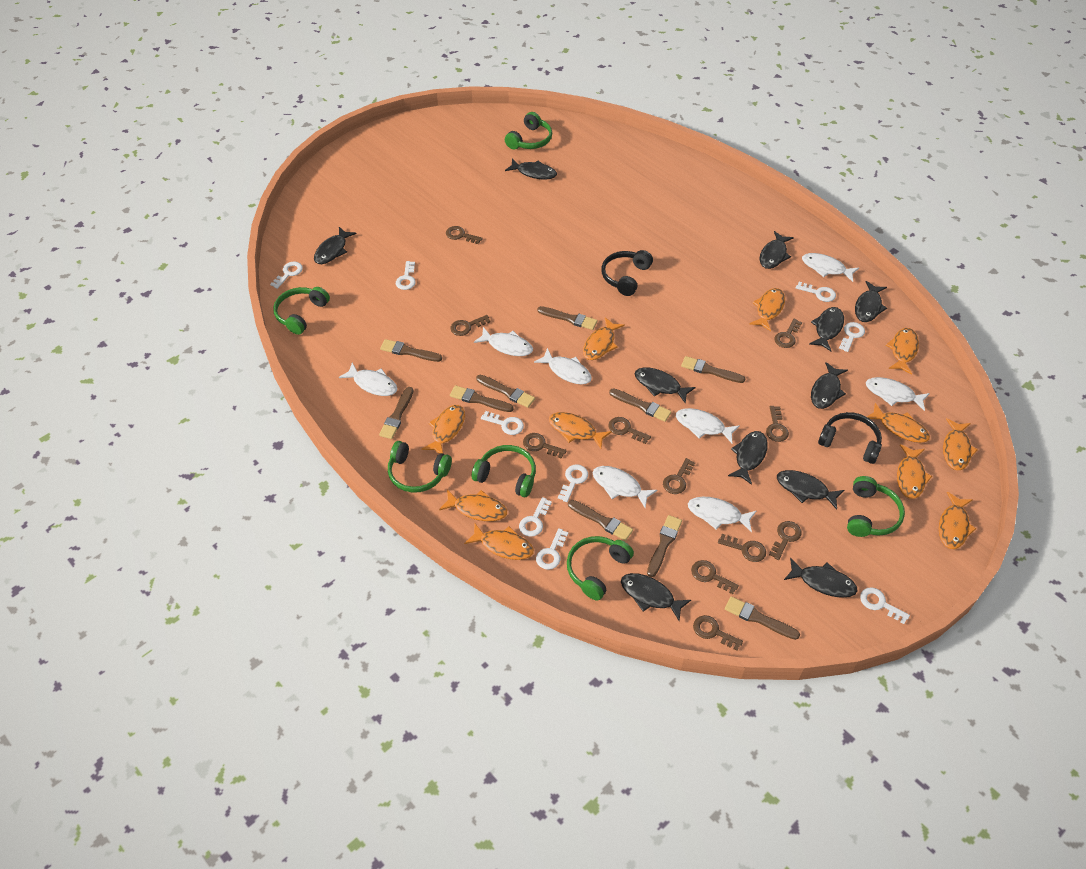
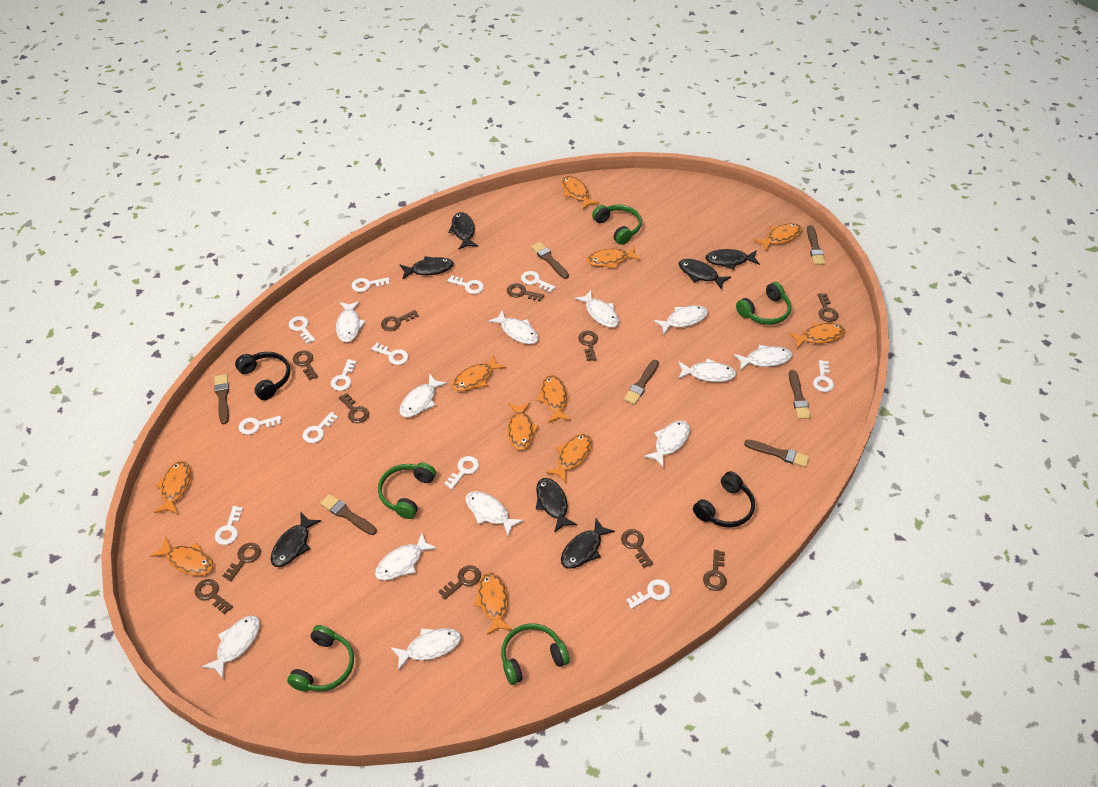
black fish: [314,227,357,264] [505,159,557,180] [621,573,691,621] [635,367,696,404] [728,431,768,485] [760,231,794,269] [777,470,844,510] [784,558,858,598] [809,307,844,351] [811,362,848,409] [855,281,887,322] = 11 -> [271,512,321,567] [400,256,454,279] [448,212,478,249] [536,478,577,533] [561,519,615,569] [679,259,731,290] [706,249,760,270] = 7
brown brush: [379,387,413,439] [380,339,442,362] [450,385,514,412] [476,375,535,408] [537,306,597,330] [568,500,633,541] [609,388,671,422] [647,515,682,577] [681,356,746,383] [725,596,800,640] = 10 -> [214,374,229,424] [320,494,377,535] [531,242,569,279] [624,360,659,405] [744,439,809,467] [789,370,811,419] [807,225,826,265] = 7
green headphones: [273,287,330,335] [388,441,452,493] [472,445,536,497] [505,112,552,150] [567,536,634,601] [847,476,905,537] = 6 -> [287,625,354,692] [378,463,436,519] [501,623,570,685] [592,205,642,245] [736,282,791,325] = 5
white fish: [339,363,397,396] [474,327,533,356] [534,348,592,384] [593,466,657,508] [676,408,740,443] [688,497,756,532] [802,253,859,282] [866,377,930,411] = 8 -> [201,616,260,679] [336,301,366,342] [375,533,437,580] [390,628,461,670] [400,374,447,417] [466,491,524,536] [488,310,539,344] [574,290,619,327] [644,420,690,468] [653,305,708,334] [678,358,737,382] [734,345,792,371] = 12
white key: [270,262,303,289] [396,261,416,290] [481,411,524,435] [519,497,552,537] [536,528,568,570] [558,464,588,502] [796,282,836,302] [839,322,865,352] [860,587,910,624] = 9 -> [215,506,243,545] [239,416,281,435] [289,316,315,344] [303,412,338,443] [331,359,357,391] [352,277,390,292] [371,343,409,365] [444,456,479,489] [448,275,484,294] [521,271,556,292] [626,579,671,609] [813,360,834,392] = 12

